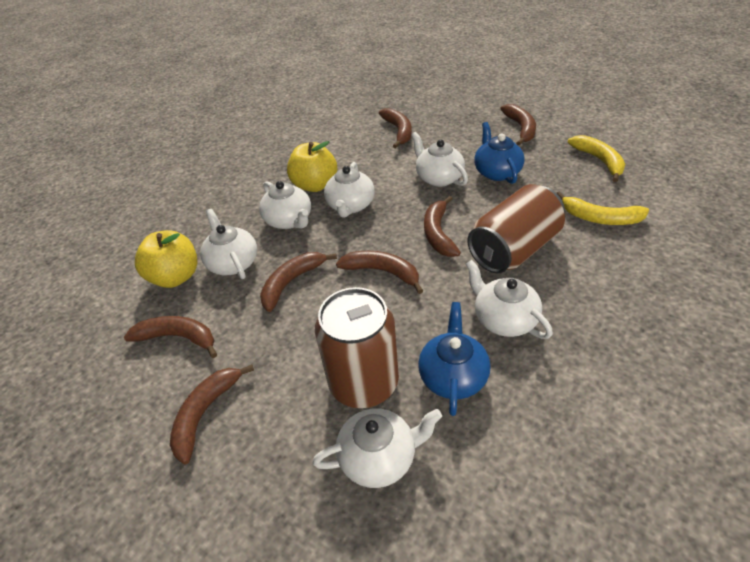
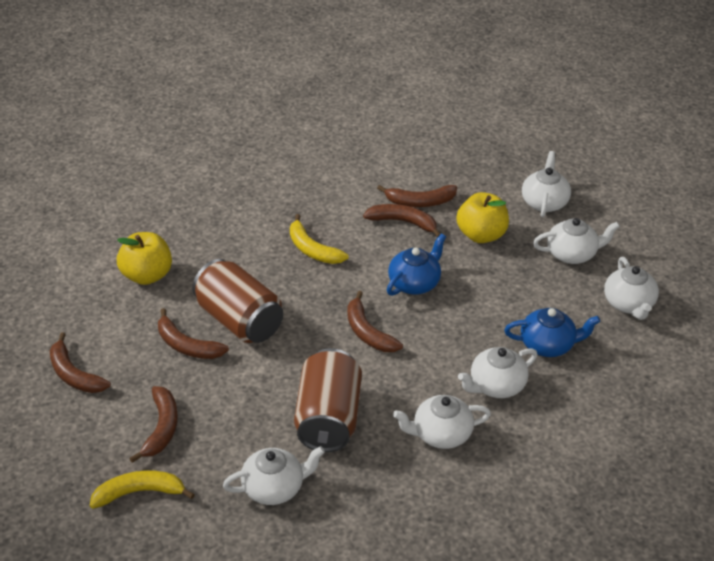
brown banana: [124,316,217,358] [170,365,254,464] [260,252,337,312] [336,251,423,294] [379,108,412,148] [424,196,461,257] [500,104,536,146] = 7 -> [50,332,111,393] [129,386,178,463] [158,308,229,359] [347,291,403,352] [363,204,440,238] [377,185,457,207] = 6

